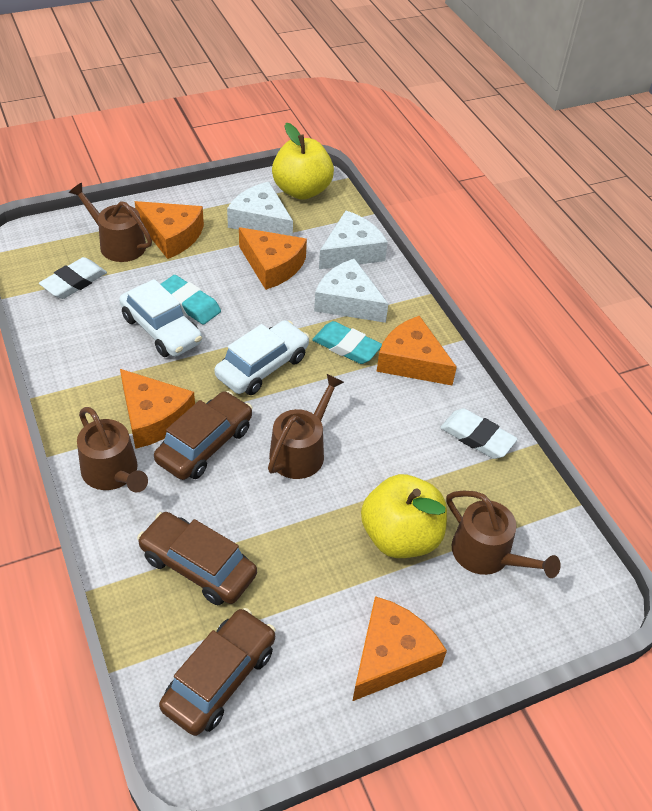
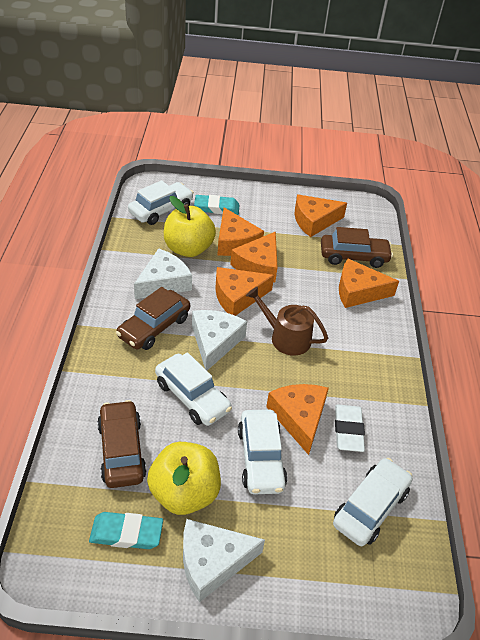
brown watering can: [69,183,152,262] [77,407,148,492] [268,374,344,479] [446,491,561,578] = 4 -> [246,287,328,356] = 1
orange cheese: [120,369,195,449] [134,201,204,259] [239,227,307,290] [353,596,447,701] [377,316,457,385] = 5 -> [215,267,274,316] [218,207,264,256] [230,232,278,282] [266,384,329,455] [295,194,347,237] [339,259,399,308] = 6
white car: [119,279,202,357] [214,320,310,395] = 2 -> [128,180,194,225] [155,352,232,426] [238,409,287,495] [333,458,412,546] = 4
white eraser: [39,257,107,299] [440,408,518,459] = 2 -> [335,404,365,452] = 1

